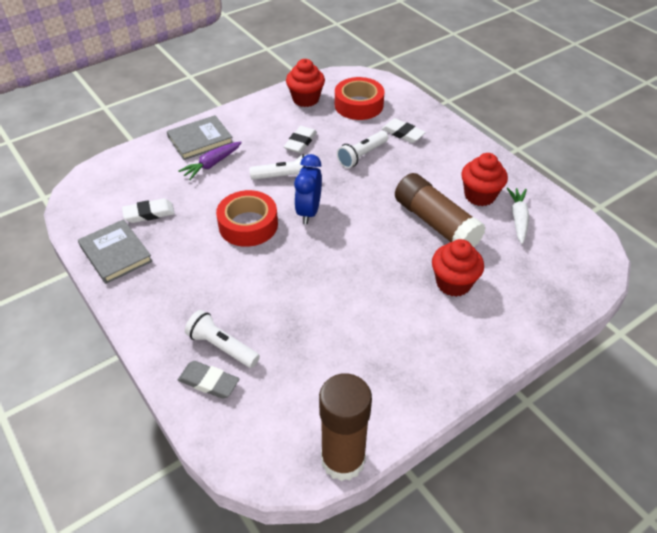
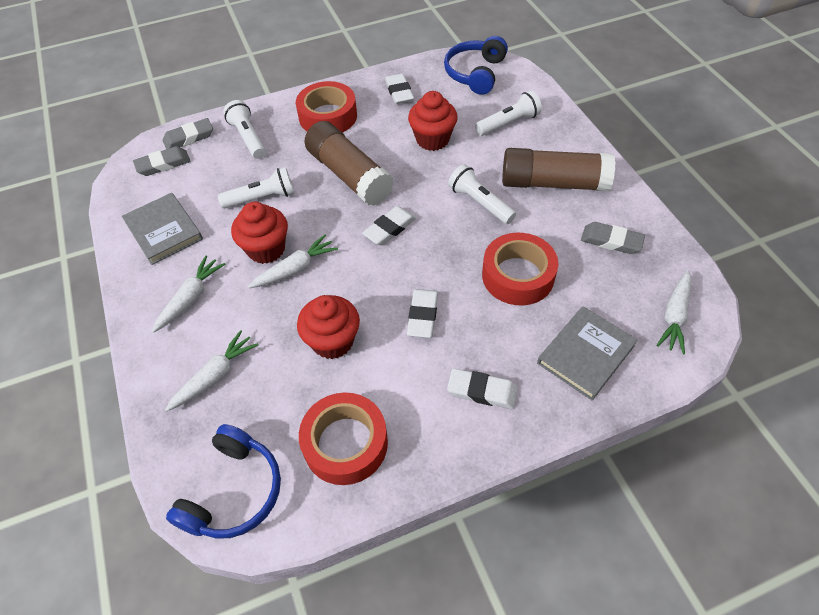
blue clock: [294,154,322,224] = 1 -> none = 0
blue headphones: none = 0 -> [166,424,281,539] [444,36,508,95] = 2
grey eraser: [178,361,239,399] = 1 -> [133,146,190,176] [163,118,213,149] [581,222,645,254] = 3
purple carrot: [178,141,242,180] = 1 -> none = 0
red tape: [216,190,278,247] [335,77,384,120] = 2 -> [296,81,357,133] [299,392,388,485] [482,233,558,305] = 3
white carrot: [507,187,529,244] = 1 -> [152,255,225,333] [165,330,258,411] [248,234,338,288] [656,270,691,354] = 4
white eraser: [122,198,175,223] [284,126,317,153] [382,118,426,143] = 3 -> [362,206,416,246] [385,74,414,104] [407,289,438,338] [447,368,518,409] = 4
white flashlight: [185,310,260,368] [249,154,310,180] [337,131,388,168] = 3 -> [218,167,294,208] [223,100,266,159] [448,164,516,224] [475,90,542,136] = 4

